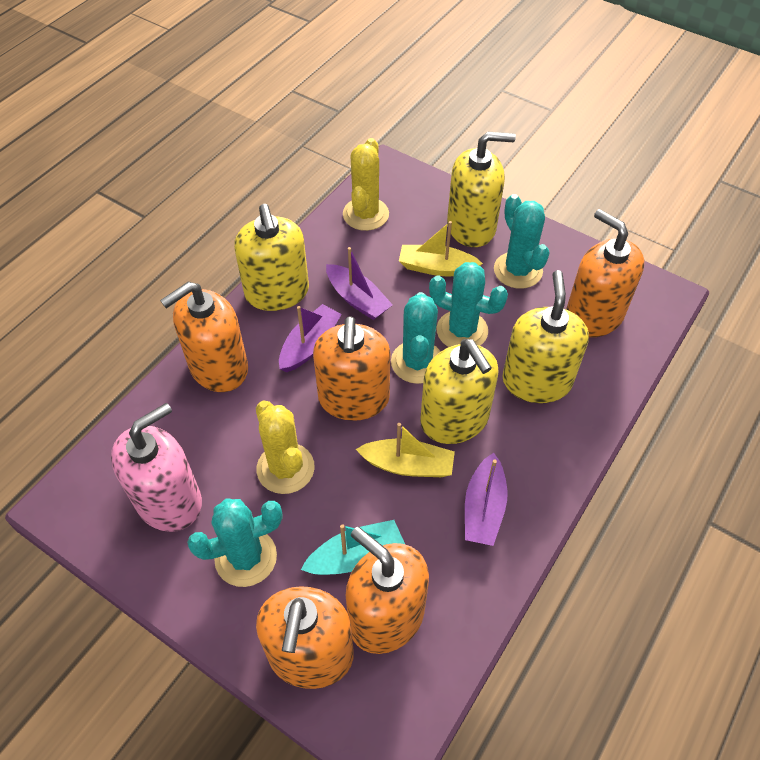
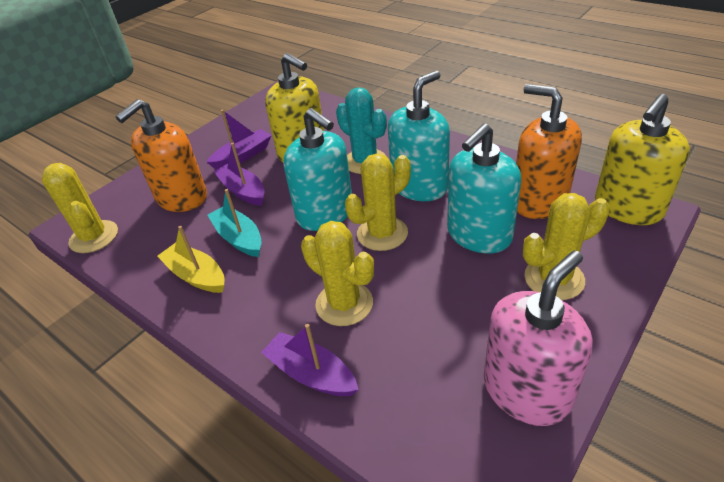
orange soap dispenser: [160,282,248,392] [256,586,354,689] [313,316,390,421] [345,527,429,654] [566,209,644,337] = 5 -> [116,99,207,212] [516,84,582,219] = 2
turquoise cactus: [187,498,282,587] [391,292,441,384] [429,262,508,347] [494,194,549,289] = 4 -> [336,87,387,174] = 1
turquoise soap dispenser: none = 0 -> [284,108,352,231] [388,71,450,201] [447,123,521,253] = 3
yellow boat: [356,423,455,477] [399,221,483,276] = 2 -> [157,226,224,293] = 1
yellow cactus: [256,401,315,494] [343,138,389,231] = 2 -> [42,163,118,253] [301,221,374,326] [345,154,411,251] [523,193,610,300] = 4
yellow soap dispenser: [234,204,309,311] [420,339,499,444] [447,132,516,247] [502,270,589,403] = 4 -> [265,53,325,163] [595,94,690,225] = 2

